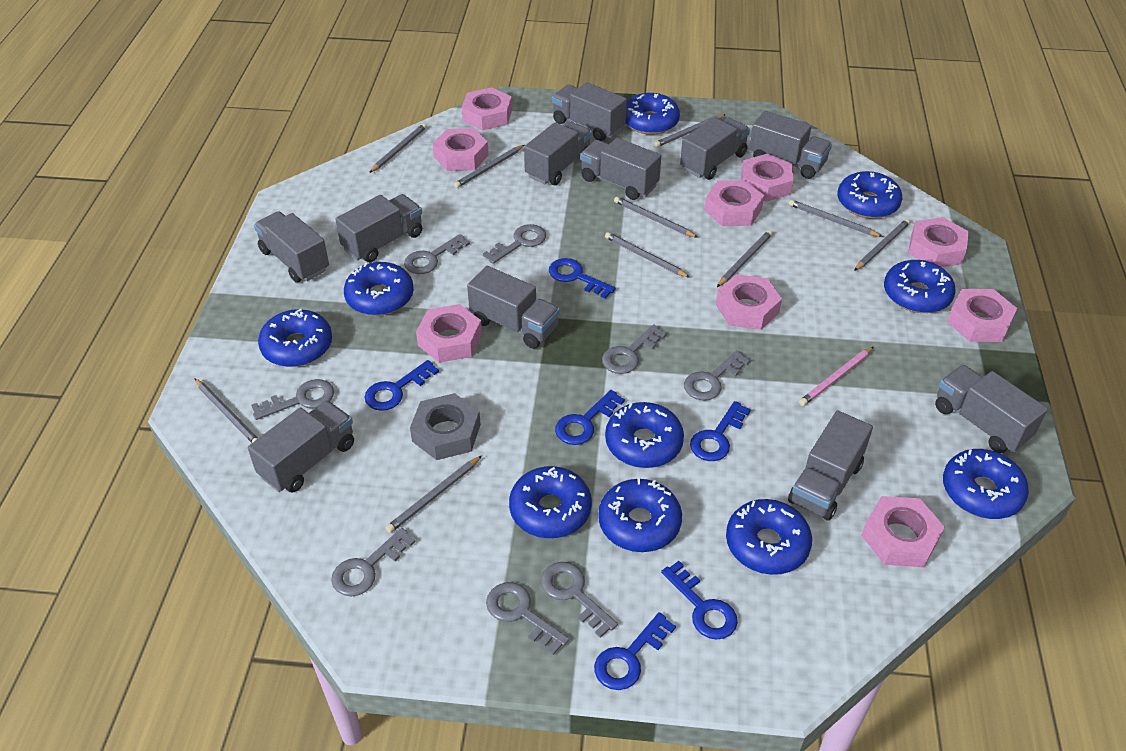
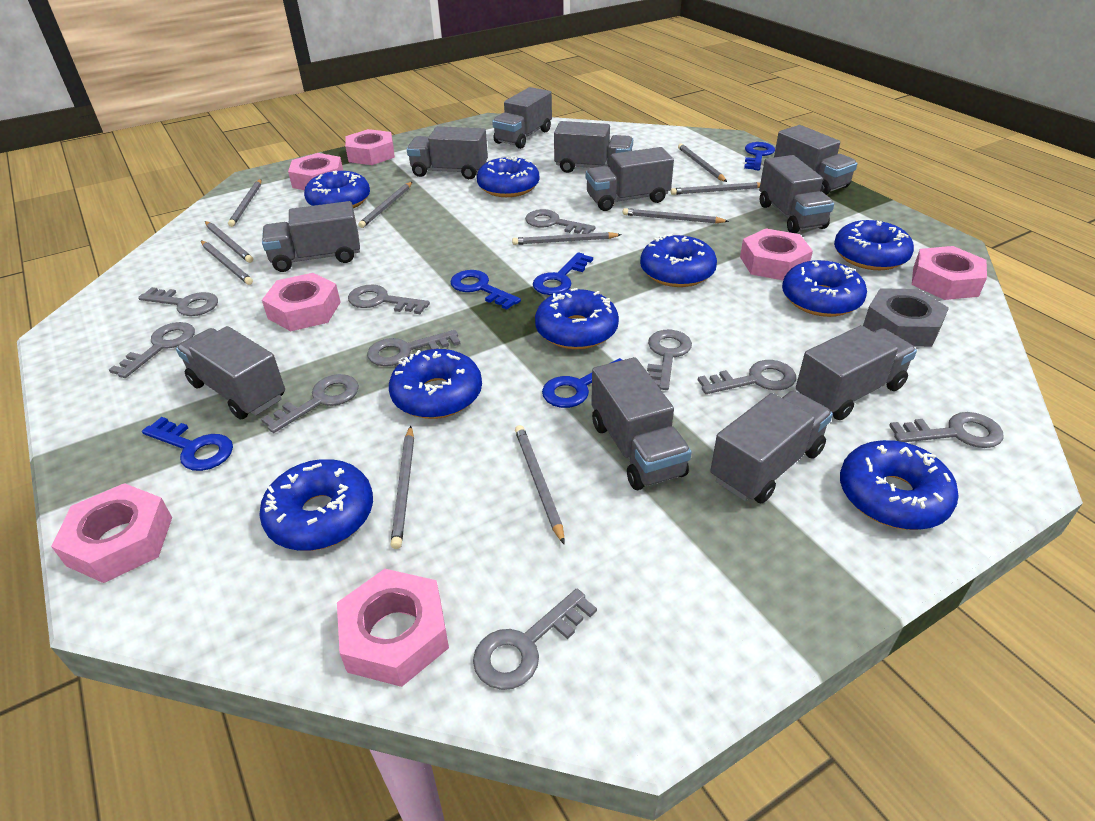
blue donut: [258,309,332,367] [344,262,414,316] [509,466,592,538] [598,478,682,552] [605,402,684,468] [626,93,680,135] [726,499,812,575] [837,171,902,219] [884,260,956,313] [943,449,1029,519] = 10 -> [259,459,373,551] [304,171,370,208] [389,349,482,419] [477,156,539,197] [535,288,619,350] [640,233,717,287] [782,260,867,317] [834,220,914,270] [840,440,959,530] = 9
blue key: [364,360,439,411] [549,258,616,299] [555,390,625,445] [594,612,676,690] [661,561,738,640] [690,401,751,461] = 6 -> [142,417,233,471] [450,270,521,310] [533,252,593,295] [542,358,622,408] [744,142,775,170] = 5
grey key: [251,379,334,420] [331,528,416,596] [404,234,470,274] [483,224,546,264] [486,582,569,655] [541,562,618,638] [602,324,667,374] [684,350,751,401] = 8 -> [109,322,195,378] [138,287,218,316] [261,374,359,433] [348,284,430,314] [367,330,460,366] [473,588,597,690] [525,209,596,234] [647,330,692,390] [698,360,796,394] [889,412,1004,448] = 10
pink nut: [416,304,482,363] [433,128,489,171] [462,87,512,130] [705,180,764,226] [716,274,782,330] [741,154,793,202] [861,496,945,567] [908,217,969,267] [947,289,1017,342] = 9 -> [51,483,172,583] [262,273,341,331] [288,153,343,190] [337,569,449,687] [345,129,395,165] [740,228,813,280] [912,246,987,300] = 7
pink pencil: [799,347,873,406] = 1 -> none = 0

